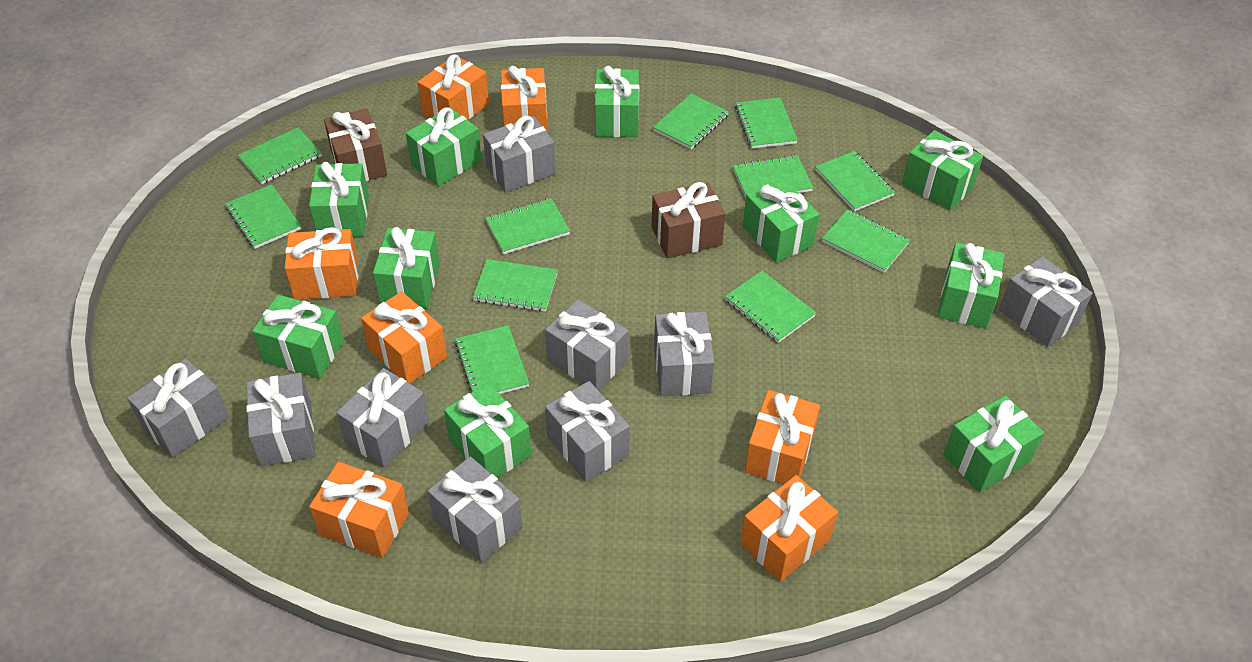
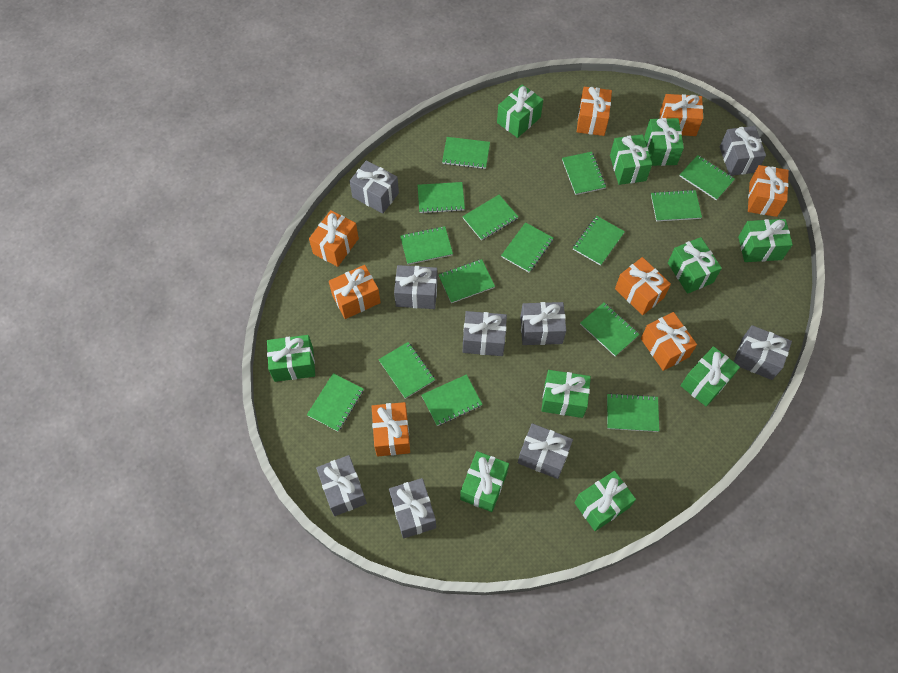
brown gift: [324,109,387,181] [651,182,725,259] = 2 -> none = 0
green notebook: [225,184,301,249] [238,128,322,184] [455,325,529,394] [473,259,558,312] [485,198,570,254] [653,94,729,149] [725,271,816,343] [733,155,813,198] [735,98,798,149] [815,151,895,212] [822,209,910,273] = 11 -> [307,373,364,431] [378,342,435,399] [400,226,453,265] [418,182,465,214] [422,374,483,426] [439,259,495,303] [442,137,490,169] [462,195,518,241] [501,222,553,272] [562,152,606,195] [573,216,625,266] [580,302,640,356] [607,393,659,432] [651,190,702,222] [680,155,735,200] = 15
orange gift: [285,227,358,300] [309,462,409,558] [361,291,447,384] [418,55,489,120] [501,66,548,133] [740,475,838,582] [745,390,820,484] = 7 -> [309,210,359,267] [329,265,381,319] [372,402,410,457] [577,87,612,136] [615,257,671,315] [641,312,697,371] [660,94,703,136] [748,165,789,217] = 8

